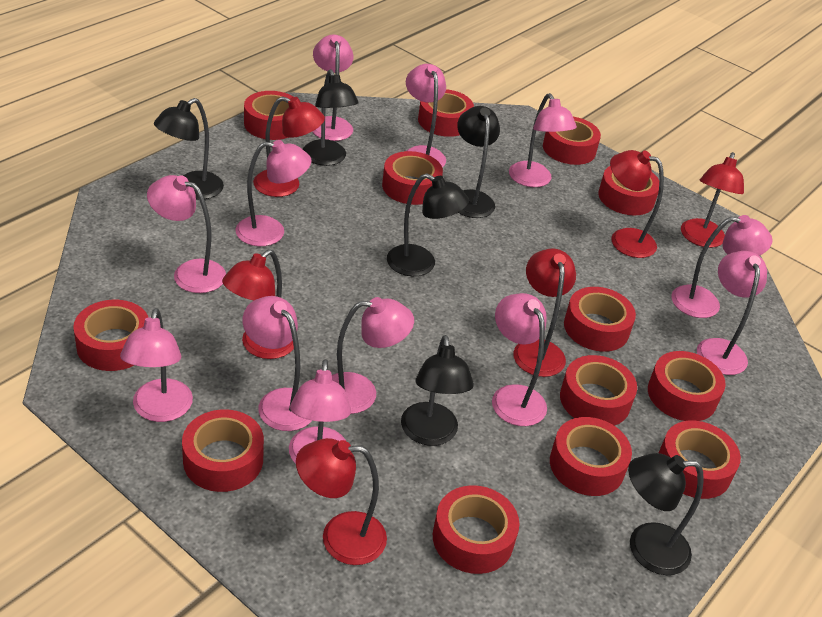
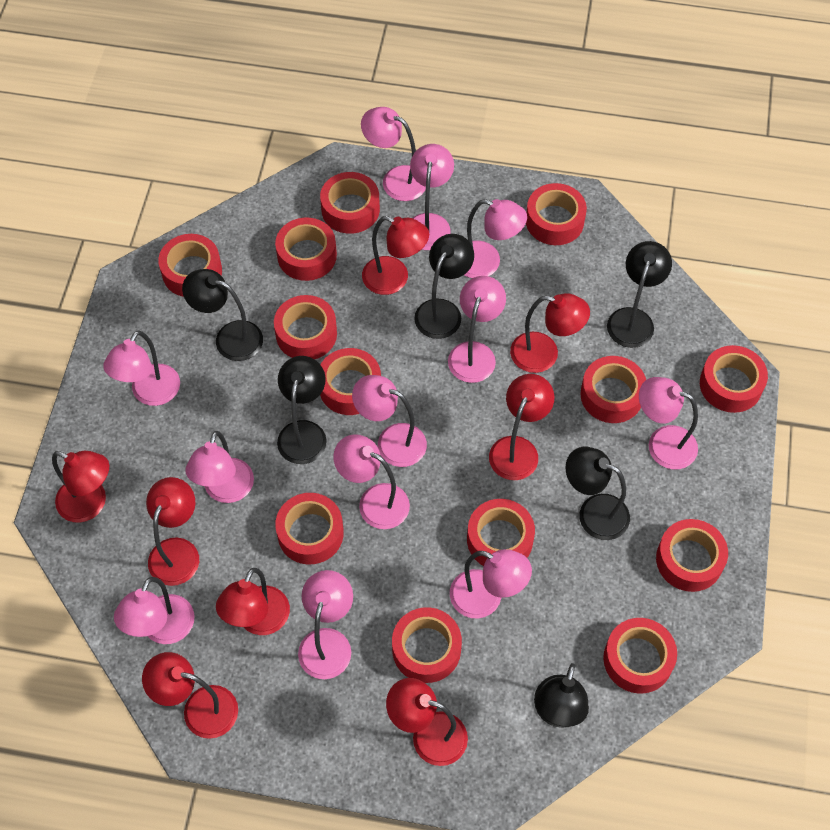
red lamp: [222,249,294,359] [253,96,325,197] [296,438,387,565] [513,249,576,377] [610,150,664,258] [681,152,744,248] = 6 -> [52,451,109,522] [142,652,238,739] [146,477,199,586] [216,568,290,635] [362,216,429,295] [386,678,468,766] [489,374,555,480] [510,293,590,373] = 8

